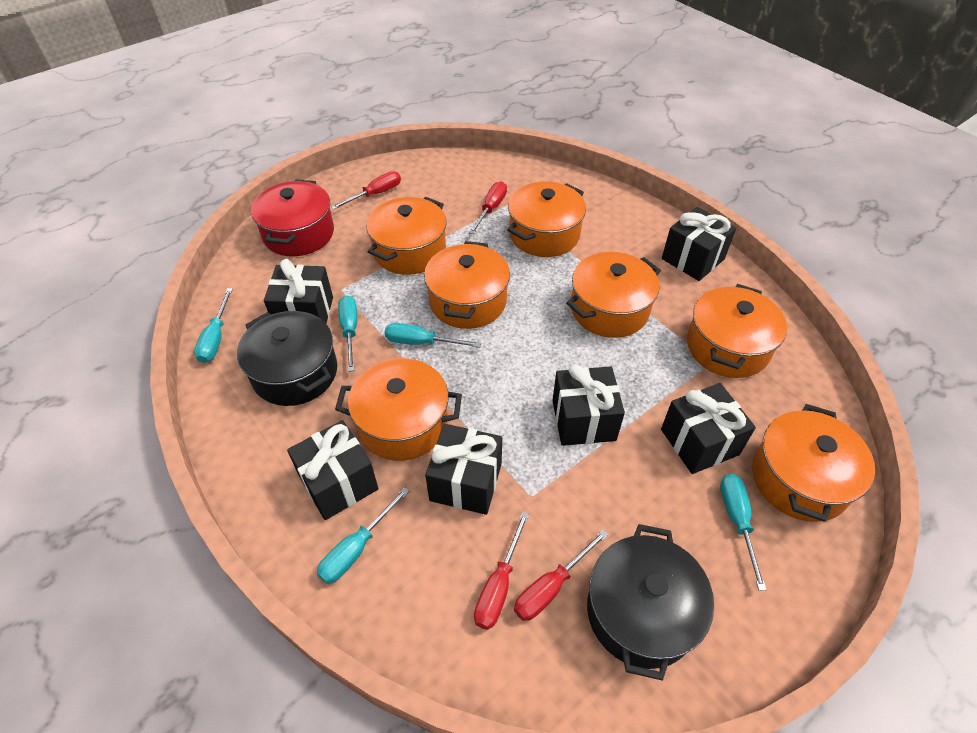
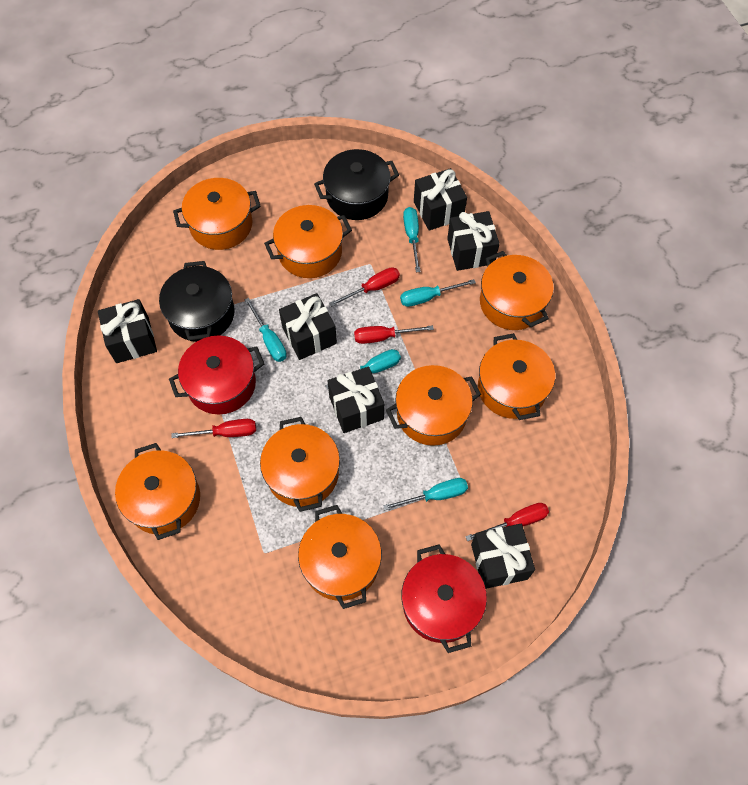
orange pot: [335,358,462,461] [366,197,447,275] [424,241,510,329] [507,182,586,257] [566,252,661,338] [687,284,787,378] [752,404,875,522] = 7 -> [115,443,200,540] [173,178,261,250] [260,417,340,512] [264,205,352,278] [298,505,382,609] [386,365,481,446] [478,333,555,420] [480,251,554,330] = 8
red pot: [251,180,334,256] = 1 -> [169,335,264,414] [401,544,487,653] = 2

